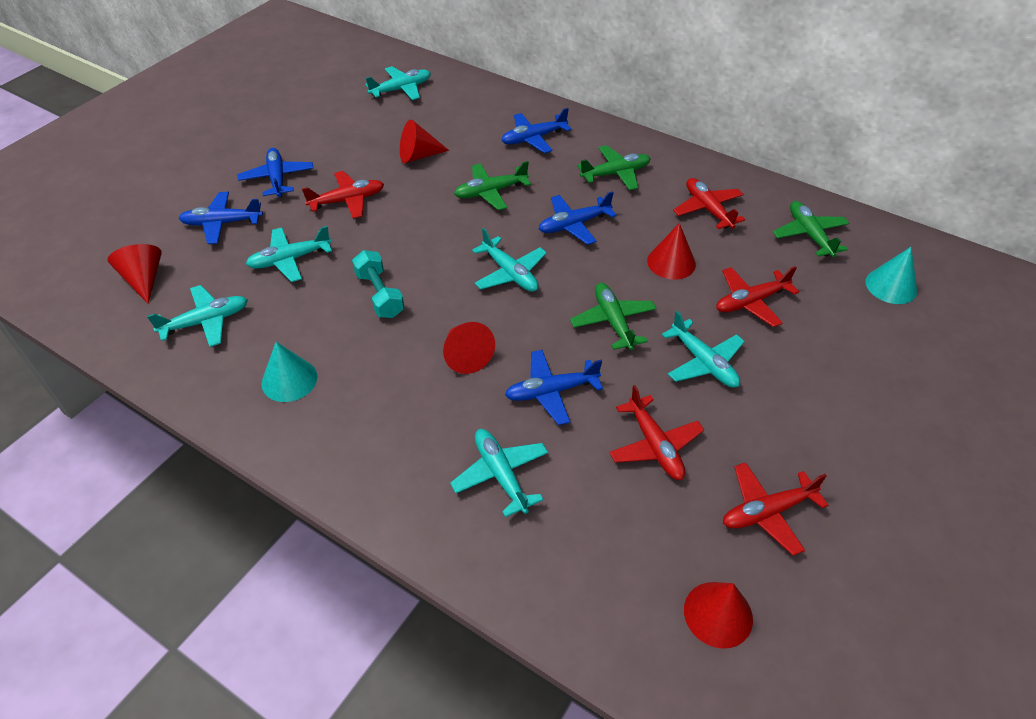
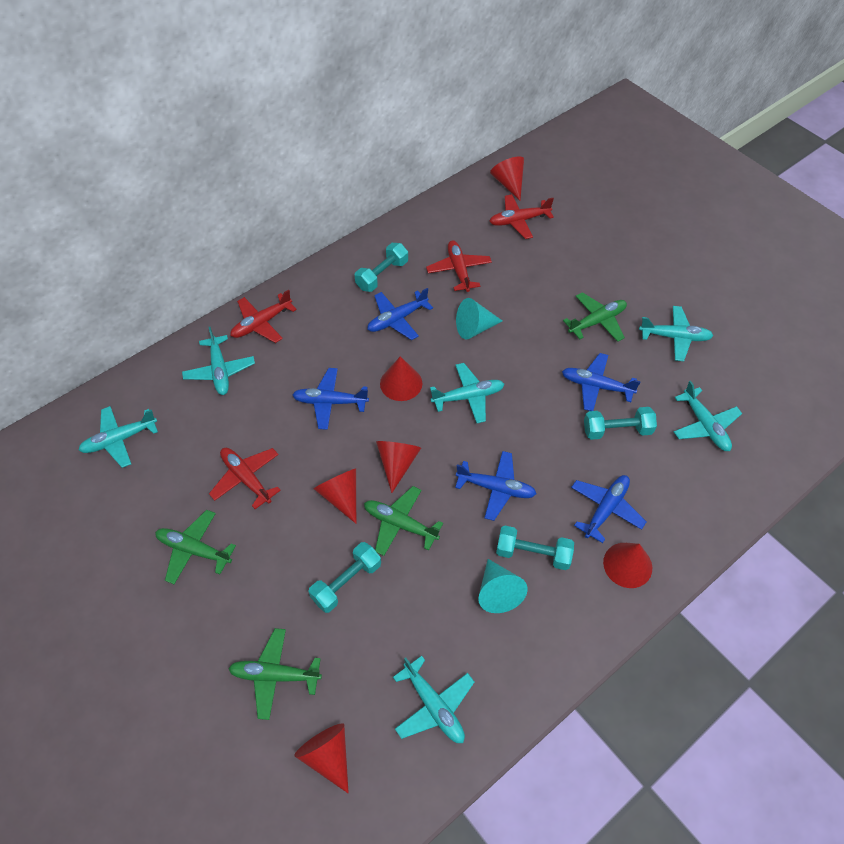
red cone: [108,244,162,304] [400,120,449,163] [443,322,495,374] [647,223,696,280] [684,582,753,649] = 5 -> [294,723,349,793] [314,468,356,523] [376,441,421,493] [380,356,423,401] [490,156,524,200] [603,543,652,588] = 6
red plane: [302,171,384,219] [609,385,704,480] [673,178,746,229] [716,266,799,327] [723,462,828,556] = 5 -> [209,448,281,509] [230,290,297,343] [426,240,492,292] [489,194,554,239] = 4
turquoise dumbbell: [352,250,404,318] = 1 -> [308,542,381,613] [355,243,408,292] [496,526,574,570] [584,407,657,440] = 4

